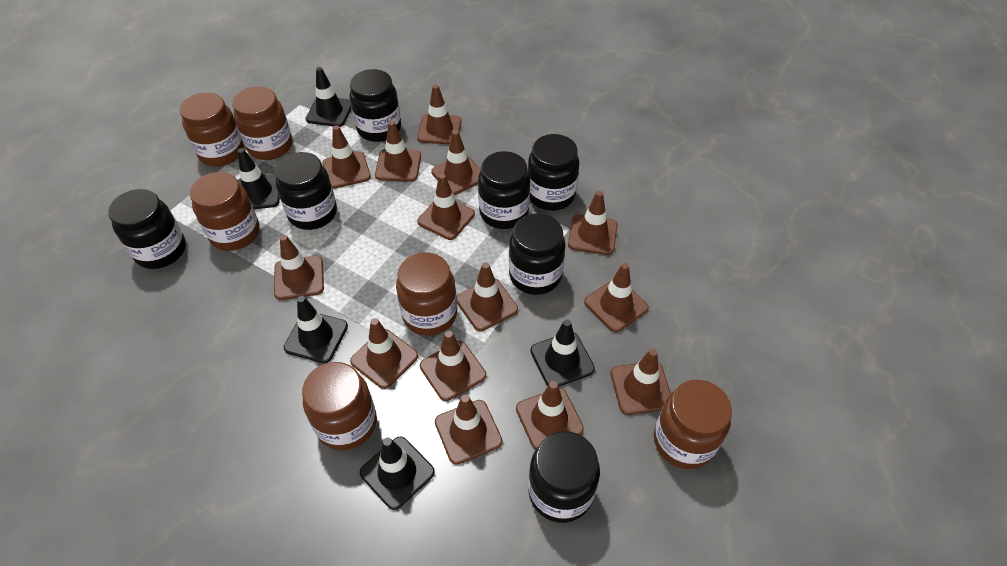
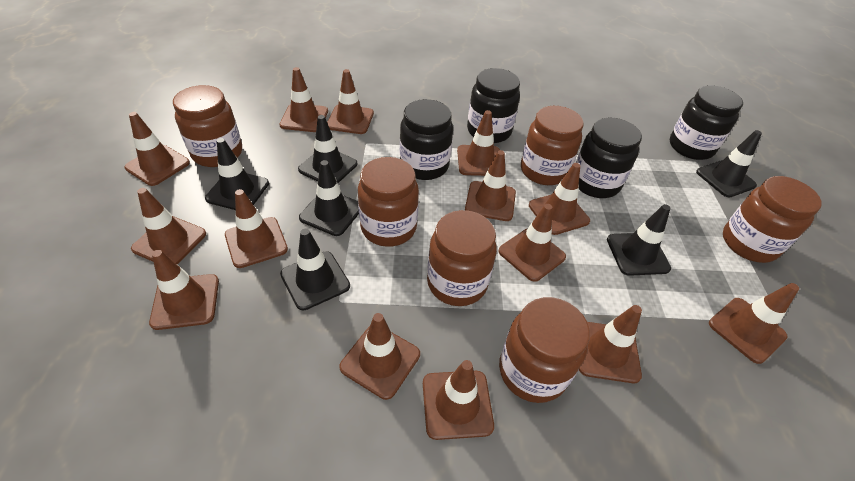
black jar: [108,189,186,269] [275,152,337,230] [350,69,401,142] [478,151,530,229] [509,213,566,295] [528,134,579,211] [528,431,600,523] = 7 -> [400,99,453,180] [467,68,520,143] [576,118,642,198] [670,85,743,160] = 4
black traffic cone: [238,148,280,209] [284,296,348,363] [306,67,351,127] [360,437,435,510] [530,319,595,387] = 5 -> [205,138,269,210] [280,229,350,310] [298,115,357,183] [299,160,359,236] [607,204,671,276] [696,130,762,198] = 6

